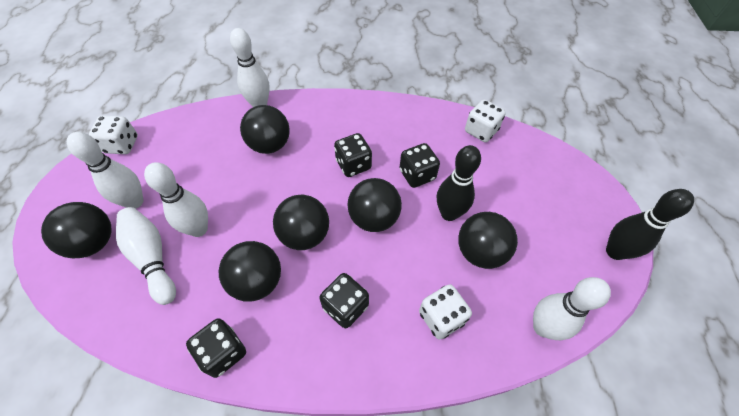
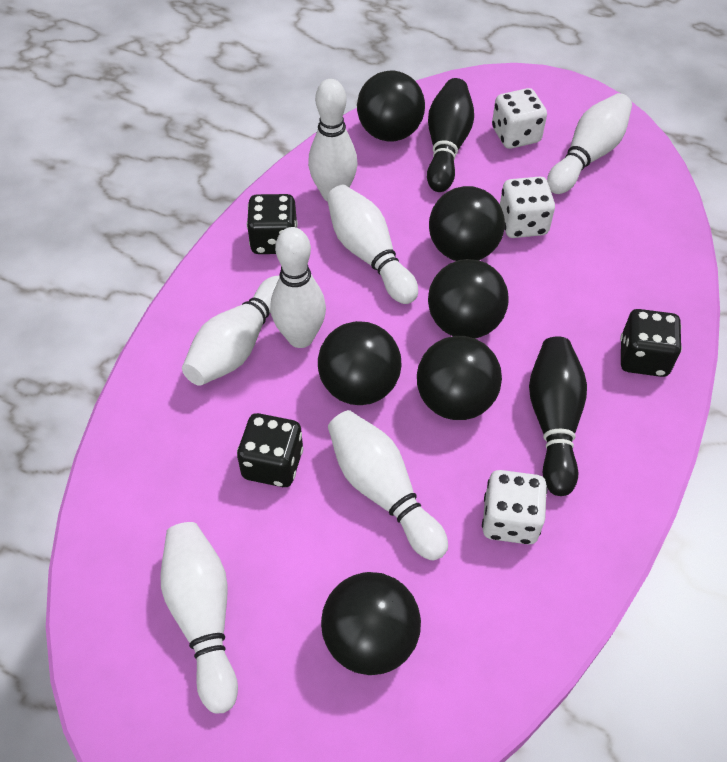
black dice: [186,318,246,378] [320,273,369,328] [334,133,372,177] [399,143,440,188] = 4 -> [237,413,303,487] [247,194,298,254] [620,309,682,377] = 3
white bowling pin: [67,132,144,209] [116,207,176,305] [144,162,208,237] [230,28,270,107] [533,277,611,340] = 5 -> [160,522,238,714] [182,276,280,386] [271,227,326,348] [308,79,357,201] [327,185,418,304] [328,410,448,560] [547,93,632,194] = 7

